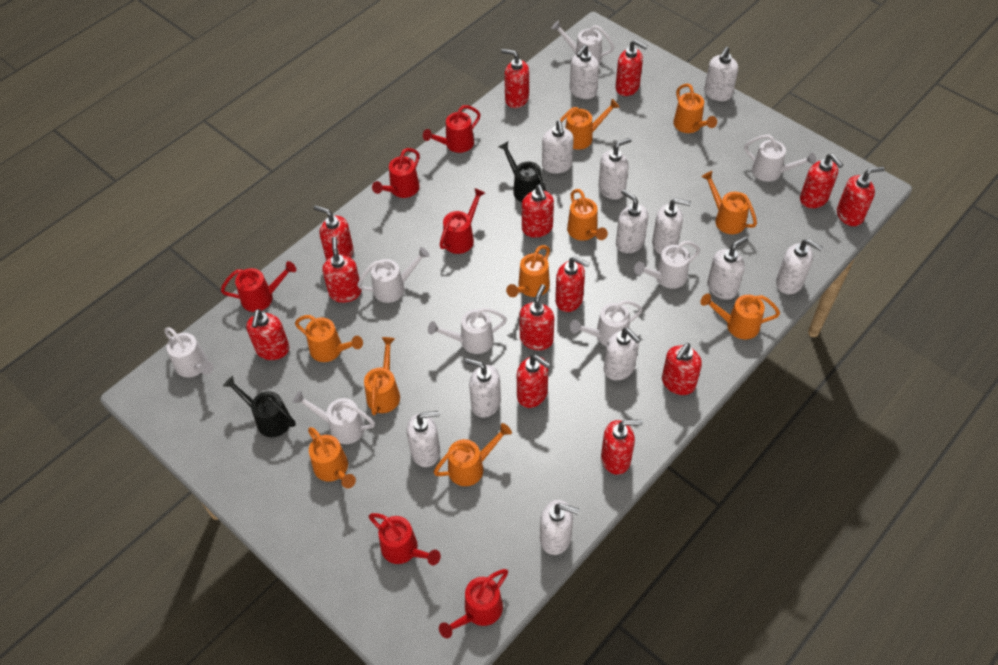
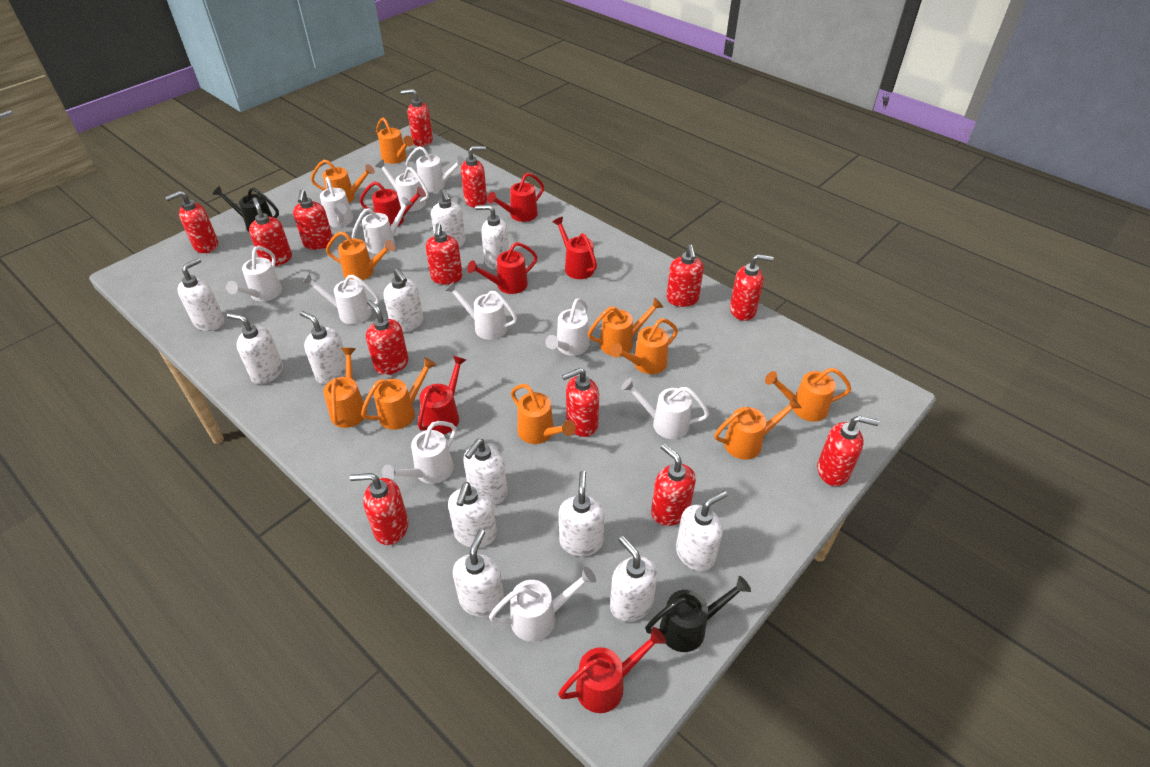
white watering can: [164,327,213,377] [293,391,375,444] [357,247,430,303] [428,308,507,354] [551,21,614,64] [570,300,642,346] [634,241,700,289] [744,134,816,182] = 8 -> [226,246,282,301] [302,273,380,324] [320,177,353,227] [352,197,413,254] [375,159,429,211] [382,421,457,484] [406,146,465,192] [445,281,517,340] [489,566,596,642] [545,298,589,356] [621,378,709,439] = 11

